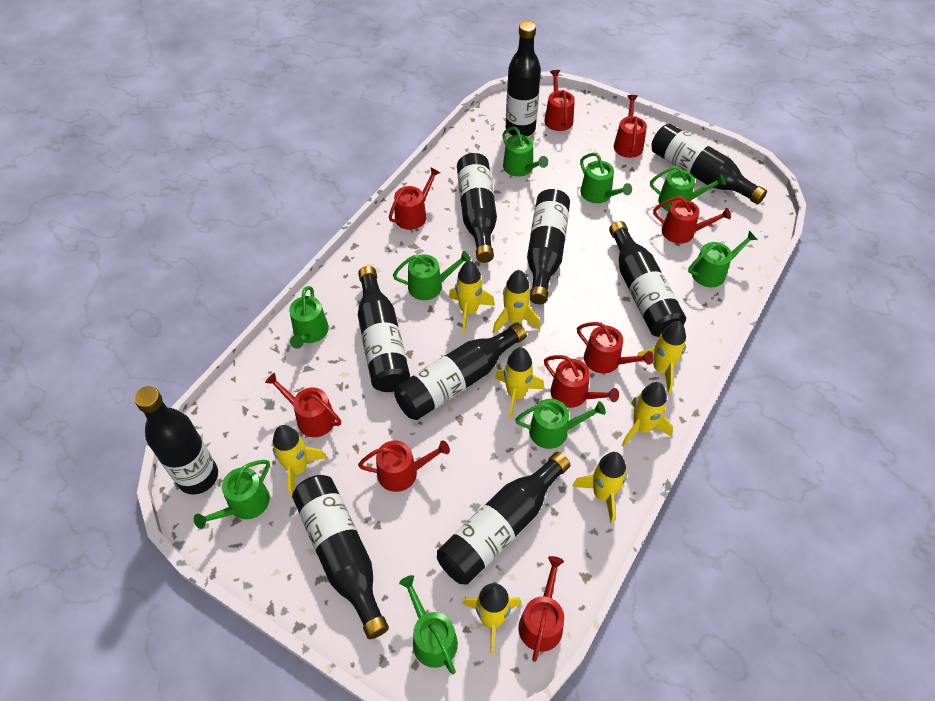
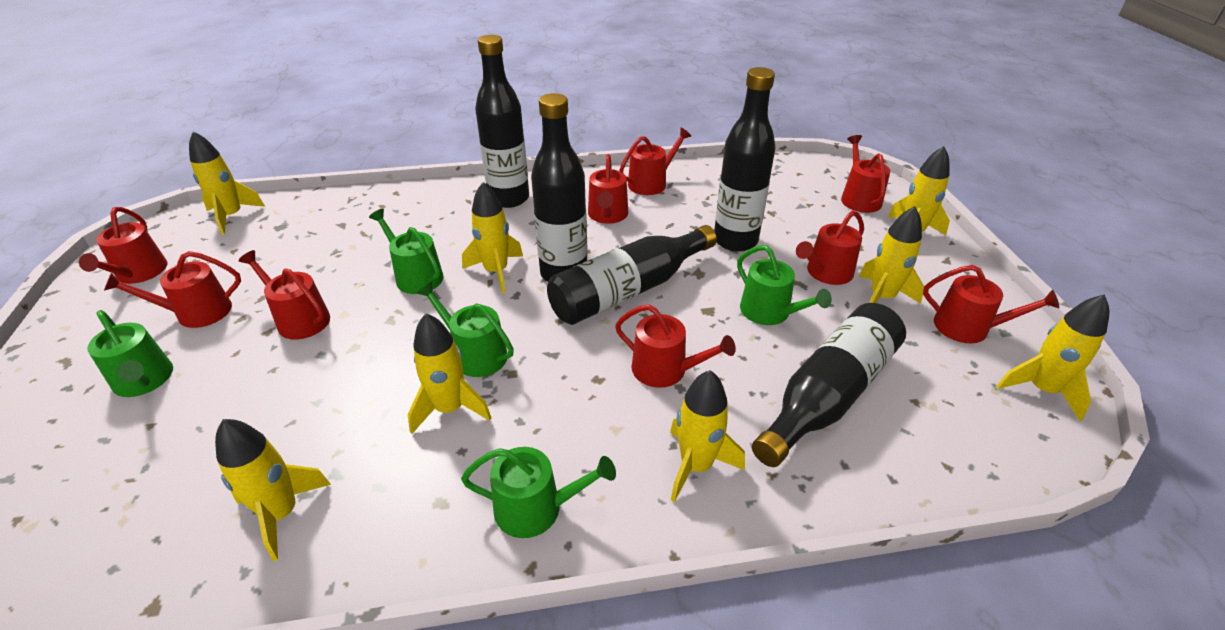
black bottle: [134,386,218,495] [292,475,389,639] [358,266,410,392] [394,322,527,420] [437,452,570,585] [457,153,497,263] [506,21,541,136] [527,189,570,304] [609,221,686,337] [651,124,767,205] = 10 -> [475,35,529,208] [531,93,588,282] [547,225,717,325] [714,67,775,252] [752,303,906,467] = 5
green watering can: [194,460,270,529] [289,286,329,349] [393,251,471,300] [399,575,458,674] [502,126,548,177] [515,399,606,449] [580,153,632,203] [650,166,726,211] [688,231,758,287] = 9 -> [87,310,173,397] [369,209,443,294] [417,282,514,377] [461,447,616,538] [737,245,832,325] = 5

